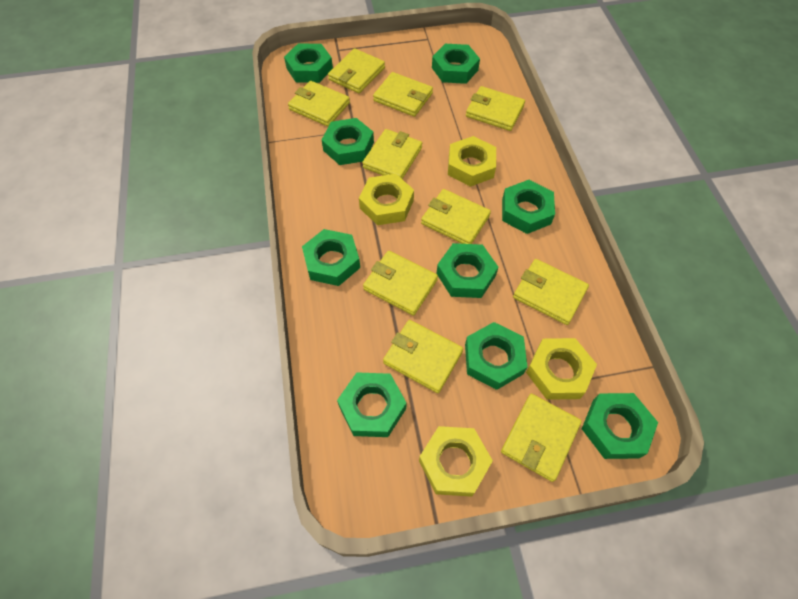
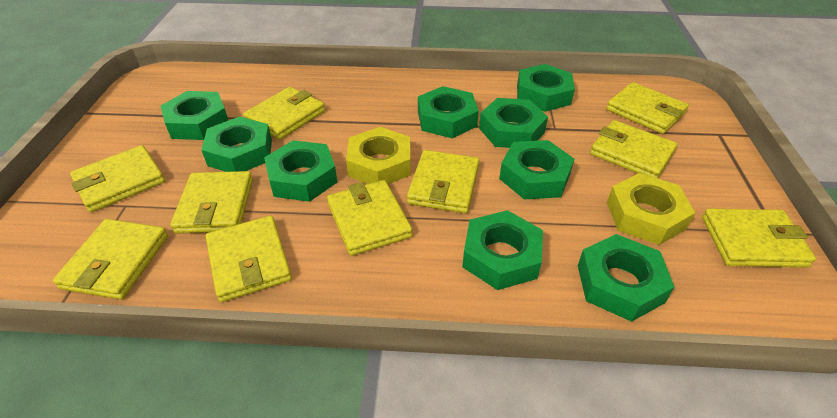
yellow nut: [359,174,414,225] [419,426,493,497] [448,136,496,187] [526,338,597,400] = 4 -> [346,127,411,184] [607,173,695,245] = 2

